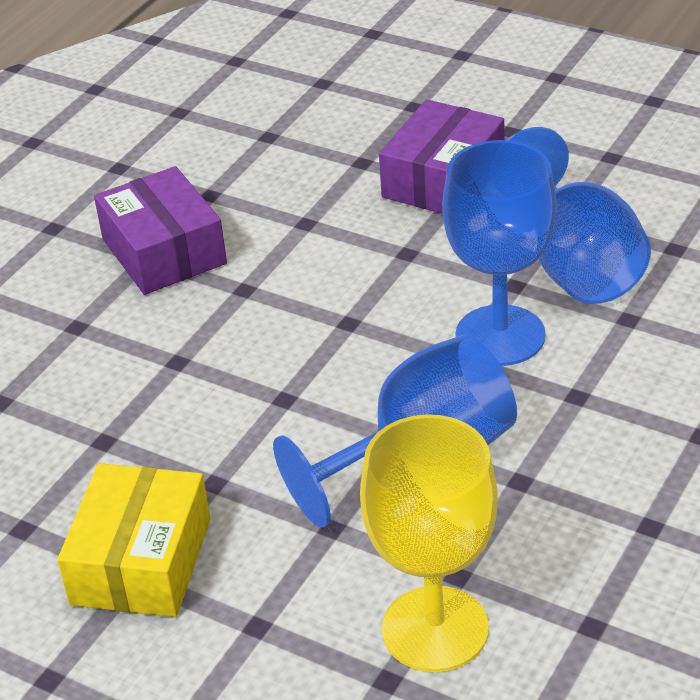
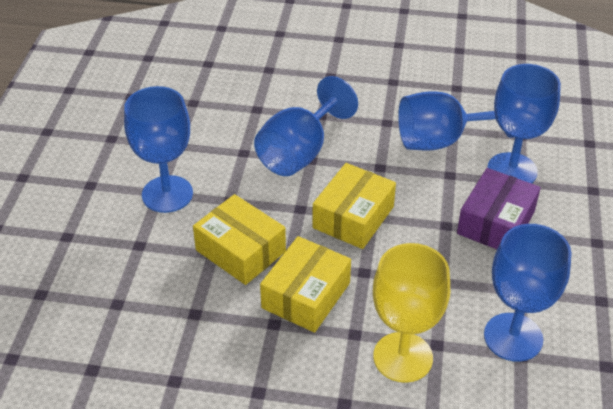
blue goblet: [273,334,517,528] [442,140,557,366] [507,127,651,304] = 3 -> [124,86,193,213] [254,76,358,176] [398,92,514,151] [484,224,572,362] [487,64,561,183] = 5
purple box: [94,166,227,295] [379,99,504,214] = 2 -> [457,168,541,249] = 1
yellow box: [57,463,211,617] = 1 -> [193,194,286,285] [260,236,351,333] [313,163,396,249] = 3

